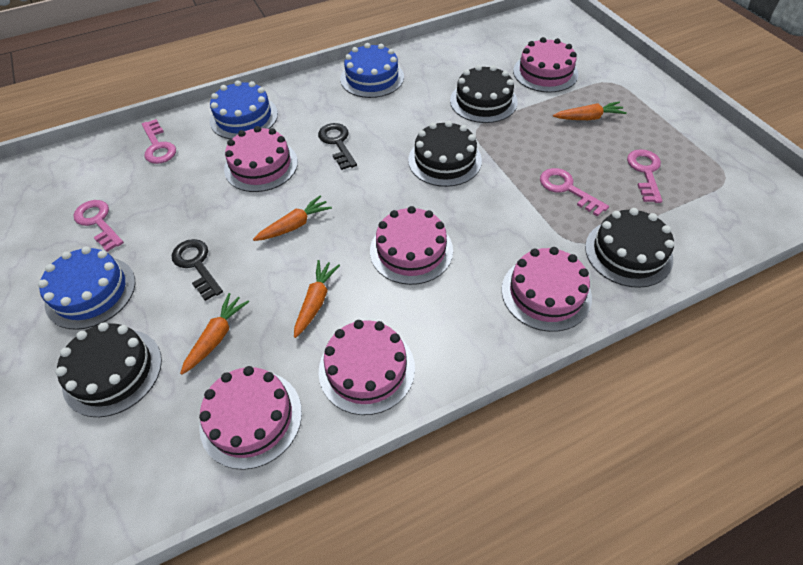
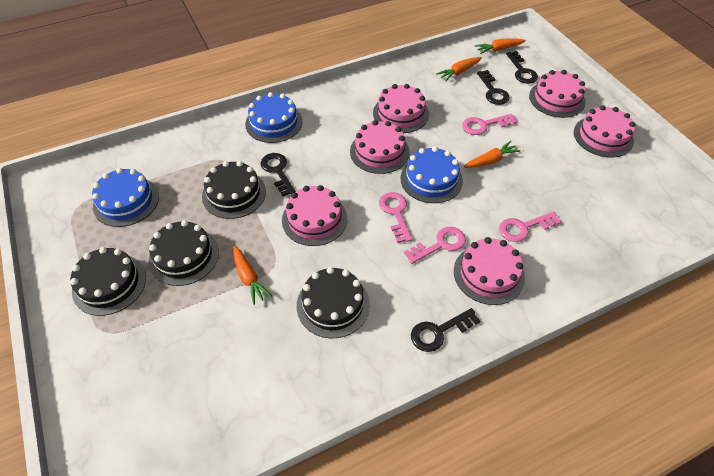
black key: [172,239,223,301] [318,123,357,170] = 2 -> [261,153,296,197] [411,308,480,352] [477,70,510,105] [506,51,538,84] = 4

